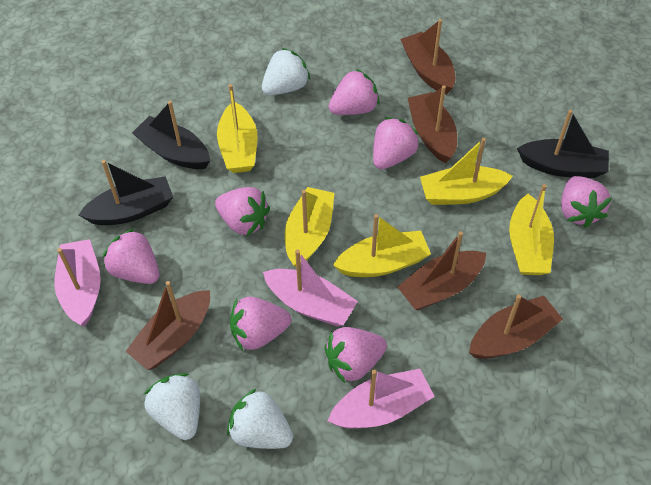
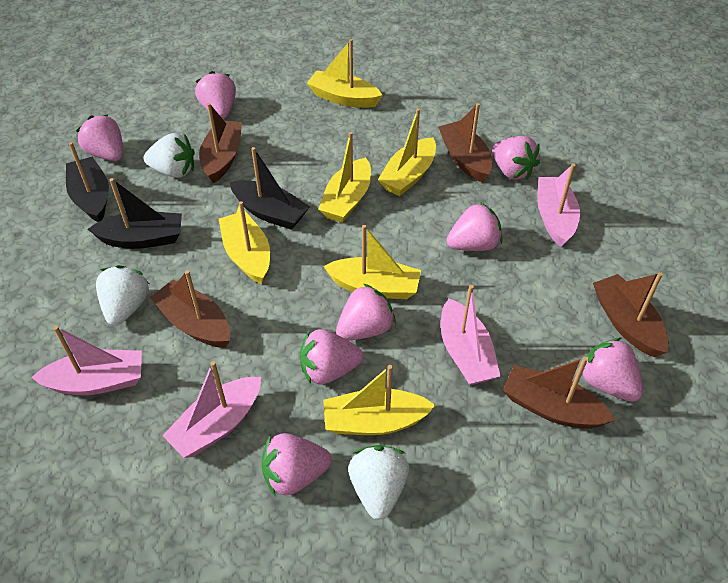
pink boat: [54,239,101,326] [263,249,358,326] [328,369,435,428] = 3 -> [31,326,142,395] [162,361,261,458] [441,285,500,385] [537,164,580,247] = 4
pink strawberry: [103,229,159,284] [215,187,270,236] [230,296,292,351] [324,327,387,383] [329,69,380,115] [373,117,420,169] [561,176,612,228] = 7 -> [76,114,123,161] [195,71,236,118] [262,433,332,496] [300,329,363,385] [336,284,396,340] [446,202,502,251] [492,136,540,180] [583,338,643,402] = 8
yellow boat: [217,84,258,173] [285,187,335,267] [333,214,431,277] [420,138,513,205] [509,184,554,275] = 5 -> [219,201,270,284] [307,39,383,108] [318,132,371,223] [323,225,421,299] [323,365,435,435] [378,108,436,196] = 6

